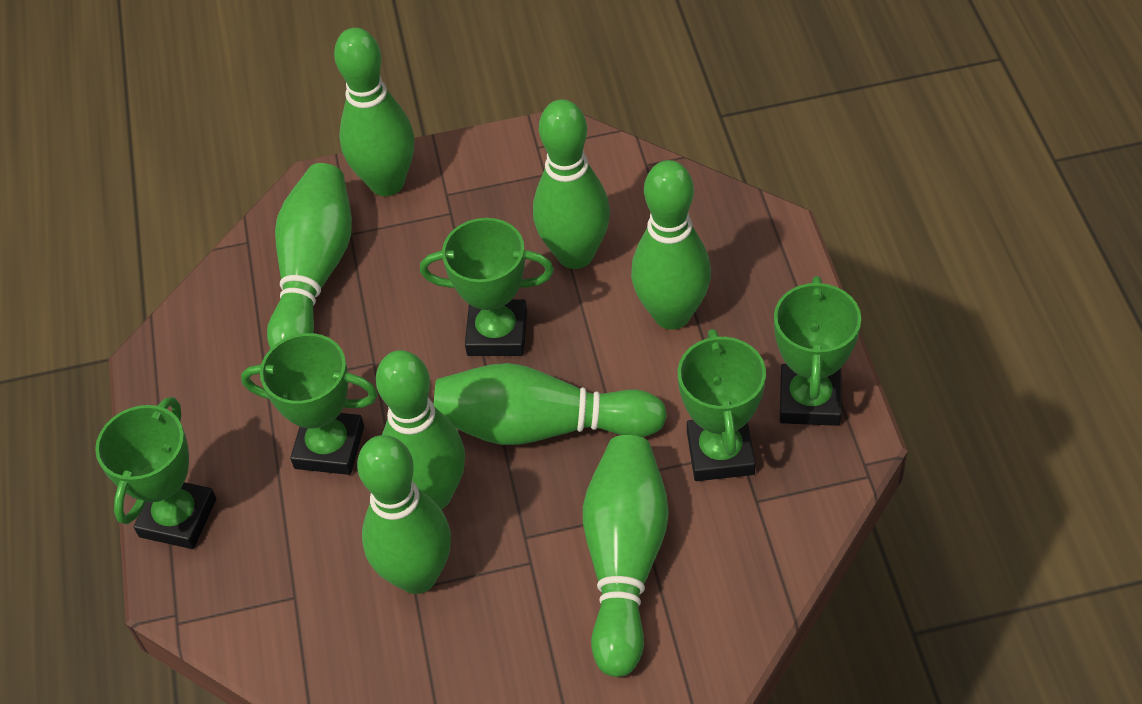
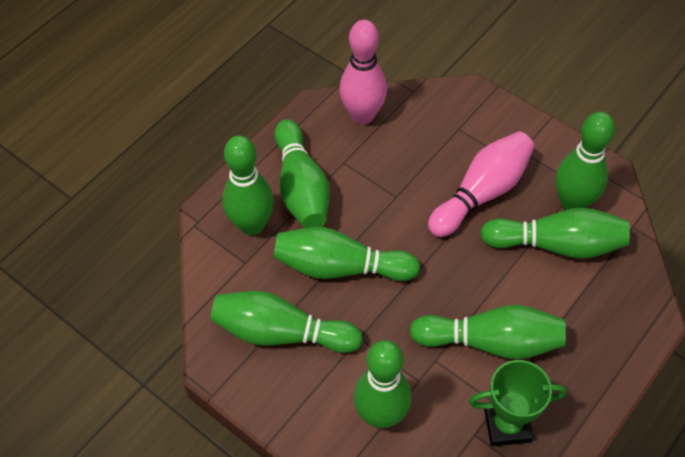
green trophy: [95,397,216,549] [241,333,378,475] [420,218,554,356] [678,329,766,481] [774,276,861,426] = 5 -> [469,360,567,446] = 1
pink bowling pin: none = 0 -> [339,20,387,124] [428,131,535,237] = 2

